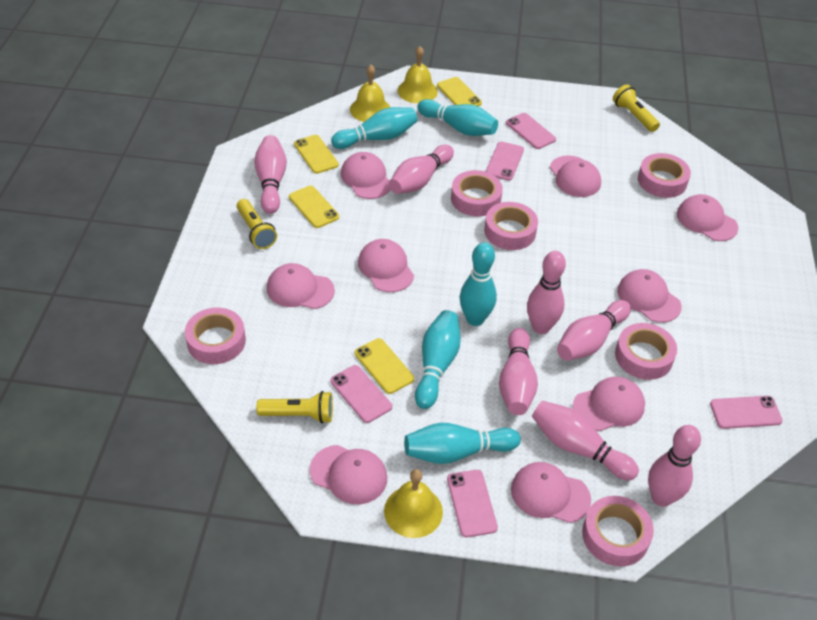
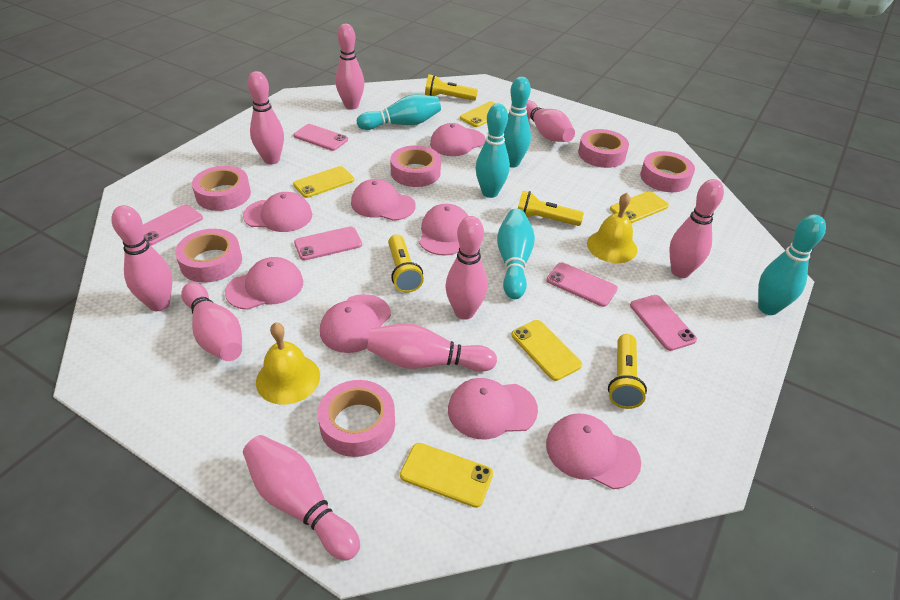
pink bowling pin: [254,135,287,214] [389,144,454,194] [499,328,538,415] [527,251,566,334] [532,401,639,480] [557,300,631,361] [648,425,701,507] = 7 -> [112,205,172,311] [181,282,242,361] [243,435,360,561] [247,71,284,164] [335,24,364,110] [367,324,497,372] [446,216,488,320] [526,100,575,142] [669,179,724,278] = 9
pink cap: [267,263,335,309] [310,445,387,505] [341,152,391,199] [358,239,414,292] [511,462,591,523] [550,155,601,197] [573,377,645,431] [617,269,682,323] [677,194,738,241] = 9 -> [225,257,303,310] [243,192,312,232] [320,294,391,353] [351,179,416,221] [419,204,468,256] [430,123,486,156] [448,378,538,439] [546,413,641,489] = 8
yellow bell: [350,65,391,122] [384,469,443,538] [398,46,438,103] = 3 -> [256,322,320,405] [587,193,637,263] = 2
yellow flashlight: [236,199,277,249] [256,391,333,423] [613,84,660,132] = 3 -> [388,235,424,293] [425,74,478,101] [518,190,584,226] [608,334,647,409] = 4
yellow phone: [289,186,339,228] [294,135,339,174] [355,338,414,394] [437,77,482,106] = 4 -> [293,166,354,198] [400,443,493,508] [460,101,507,127] [511,320,582,381] [610,191,669,223] = 5

